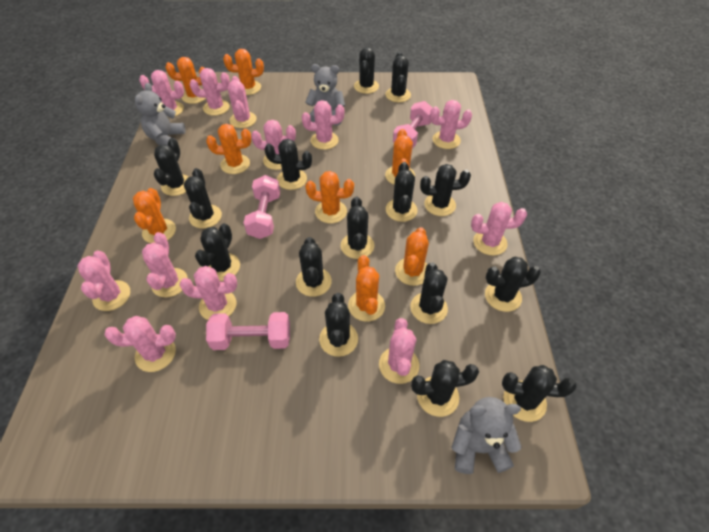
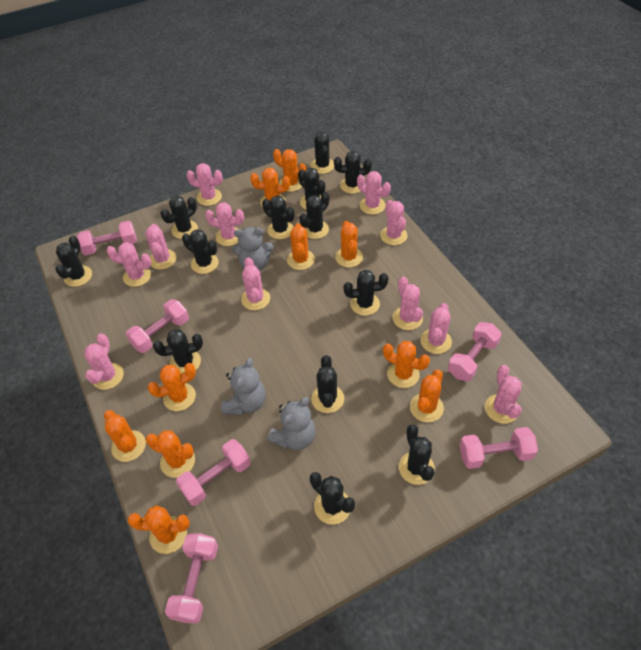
black cactus: [154,138,189,196] [184,168,222,229] [195,223,240,281] [264,139,312,190] [296,237,332,297] [319,293,358,357] [341,197,374,259] [354,47,379,94] [385,52,411,102] [386,162,418,222] [410,262,448,324] [411,360,479,417] [420,164,471,216] [485,257,541,312] [502,365,577,422] = 15 -> [55,236,92,287] [153,329,203,374] [161,196,198,239] [182,229,219,274] [262,196,295,239] [298,168,325,209] [299,192,329,239] [310,472,355,525] [311,132,334,174] [311,355,344,413] [334,151,372,194] [344,270,389,316] [399,424,435,485] = 13
orange cactus: [133,188,176,243] [165,57,206,104] [206,124,251,174] [223,49,264,95] [305,171,354,223] [348,255,385,322] [385,129,415,185] [395,227,429,286] = 8 -> [104,410,146,462] [128,505,190,554] [146,430,195,478] [148,363,196,411] [250,167,290,207] [273,149,306,192] [287,223,315,270] [335,221,363,267] [383,341,430,388] [410,370,444,422] = 10
pink cactus: [77,251,130,311] [105,316,176,372] [139,70,184,118] [142,232,188,297] [179,266,237,320] [190,68,230,116] [228,76,257,128] [251,120,296,170] [302,100,344,150] [379,318,419,384] [430,100,472,149] [471,202,527,256] = 12 -> [84,334,124,390] [107,242,151,287] [145,224,176,270] [186,163,223,206] [205,202,244,246] [241,257,270,310] [357,171,391,214] [380,200,407,245] [393,276,423,330] [420,303,452,354] [485,365,522,424] = 11
pink dumbbell: [206,312,290,350] [244,175,280,239] [393,101,432,148] = 3 -> [77,221,137,255] [126,299,189,353] [165,533,218,624] [176,439,251,506] [448,322,502,381] [460,427,538,469] = 6

